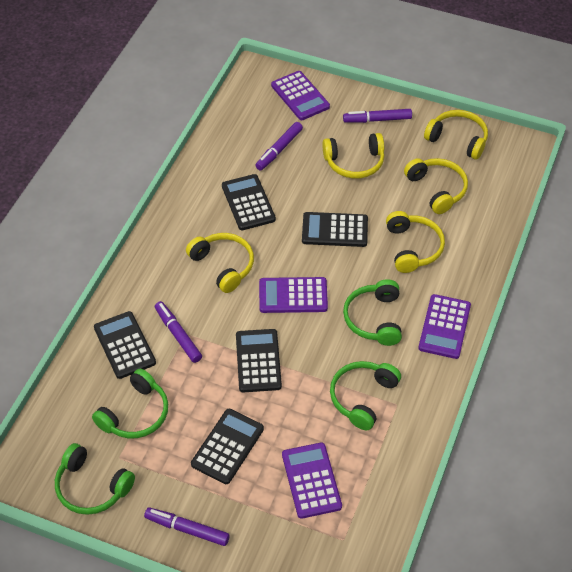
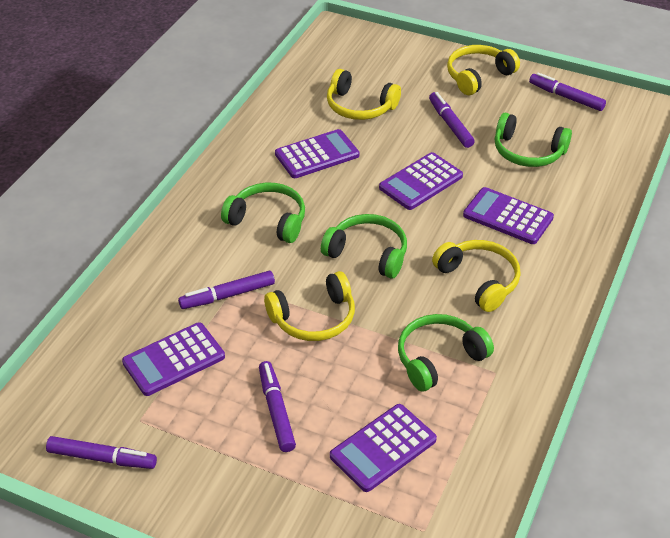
black calculator: [94,311,156,379] [191,409,264,484] [222,174,276,230] [236,329,282,392] [302,212,368,247] = 5 -> none = 0
purple calculator: [259,277,328,313] [271,71,330,120] [282,443,342,519] [418,294,471,359] = 4 -> [122,322,225,396] [275,129,359,178] [330,404,437,492] [379,152,463,210] [463,187,554,244] = 5
purple marker: [144,507,230,546] [155,301,202,363] [255,122,303,170] [343,109,412,123] = 4 -> [46,436,157,469] [178,271,275,309] [259,361,296,452] [429,92,475,148] [529,72,606,111] = 5
yellow headphones: [186,233,254,293] [322,133,384,179] [386,211,445,273] [404,158,468,214] [424,110,488,160] = 5 -> [264,271,355,341] [327,69,401,120] [432,240,521,312] [447,45,520,95] = 4

